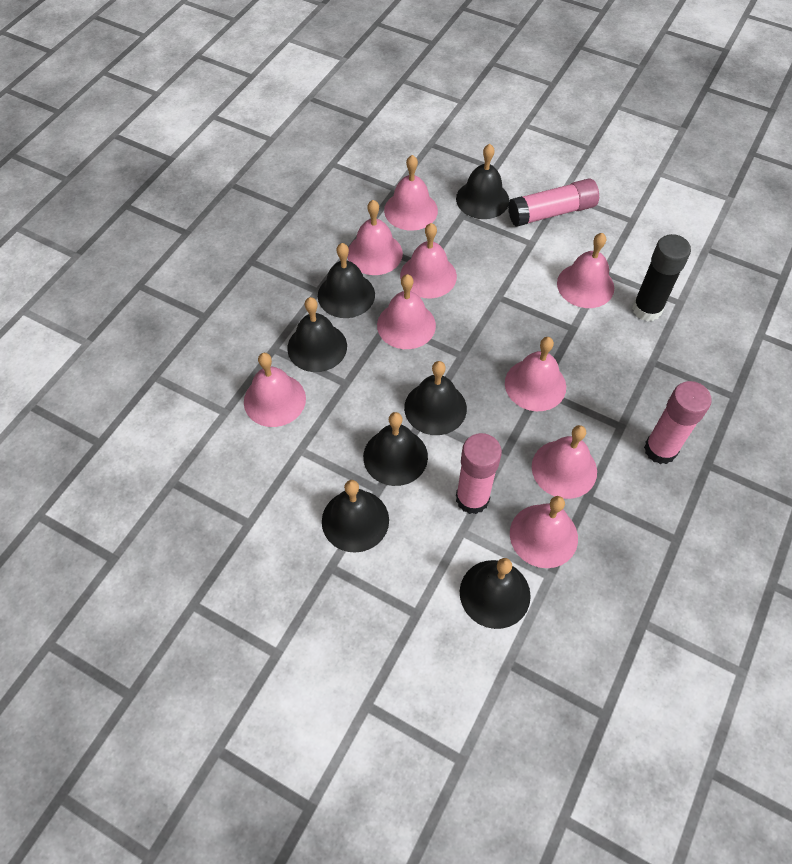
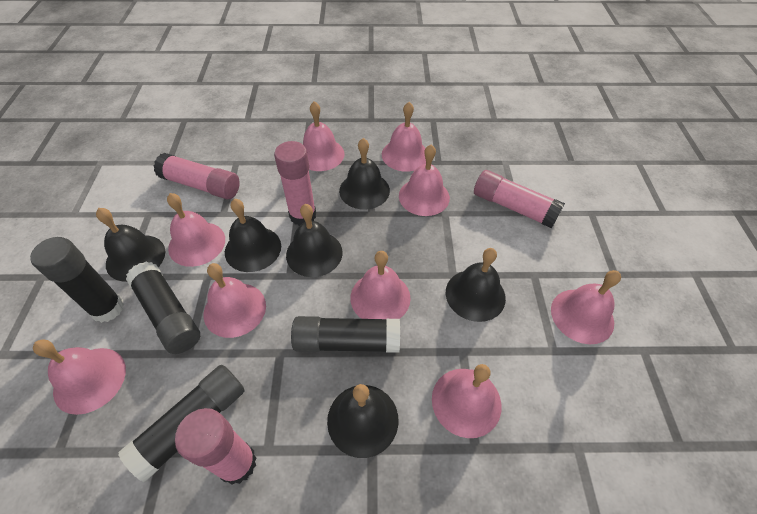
black bell: [287,297,347,372] [318,243,375,318] [322,480,389,553] [363,412,428,486] [404,361,467,435] [456,144,509,219] [460,558,531,629] = 7 -> [96,208,165,282] [225,199,281,272] [286,204,343,277] [327,384,399,458] [339,138,390,210] [446,248,506,322] = 6
black glue stick: [632,234,691,322] = 1 -> [30,237,124,323] [118,365,245,482] [126,262,200,354] [291,316,400,353] = 4
pink glue stick: [456,433,502,514] [508,178,599,227] [644,381,711,464] = 3 -> [154,153,240,199] [175,408,257,484] [274,141,316,226] [474,170,565,228] = 4

